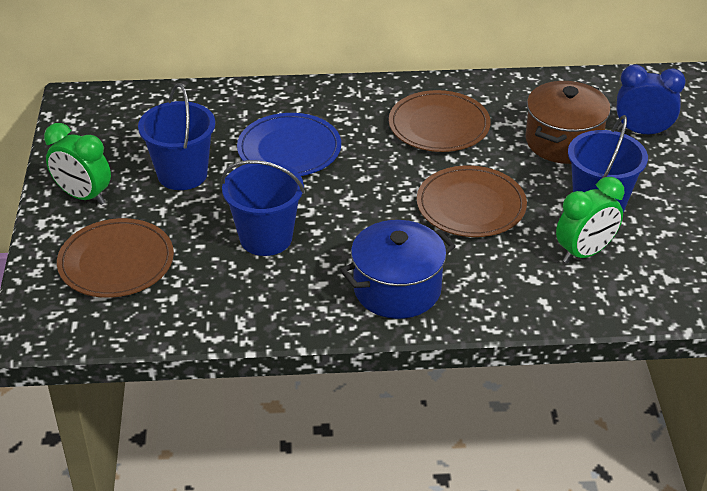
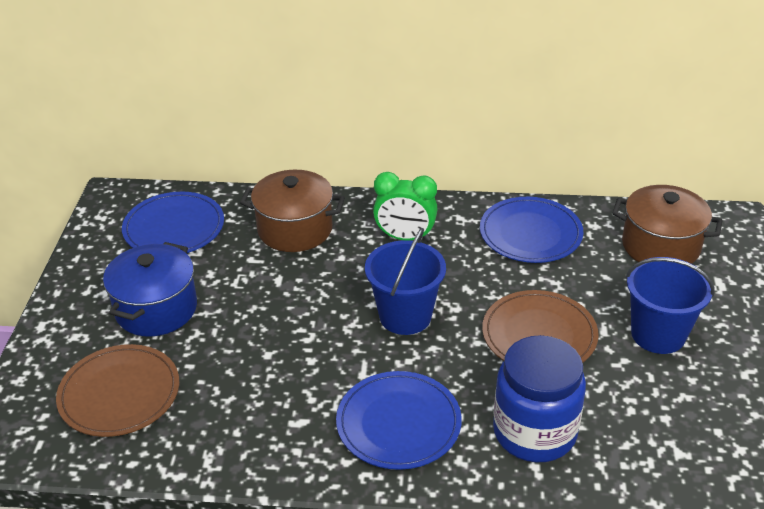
blue bucket: [138,83,215,190] [221,160,305,256] [568,115,648,213] = 3 -> [365,228,446,335] [626,257,715,354] = 2
blue clock: [616,65,686,136] = 1 -> none = 0
blue jar: none = 0 -> [493,335,586,462] = 1
blue plate: [237,113,341,176] = 1 -> [122,192,224,253] [336,371,462,470] [480,197,583,263] = 3
brown plate: [57,218,174,298] [389,90,491,152] [417,165,527,237] = 3 -> [56,344,179,437] [482,290,599,363] = 2
brown pot: [525,81,611,164] = 1 -> [240,170,345,252] [612,185,723,264] = 2
green clock: [44,123,111,205] [556,177,624,263] = 2 -> [373,172,438,241] = 1

